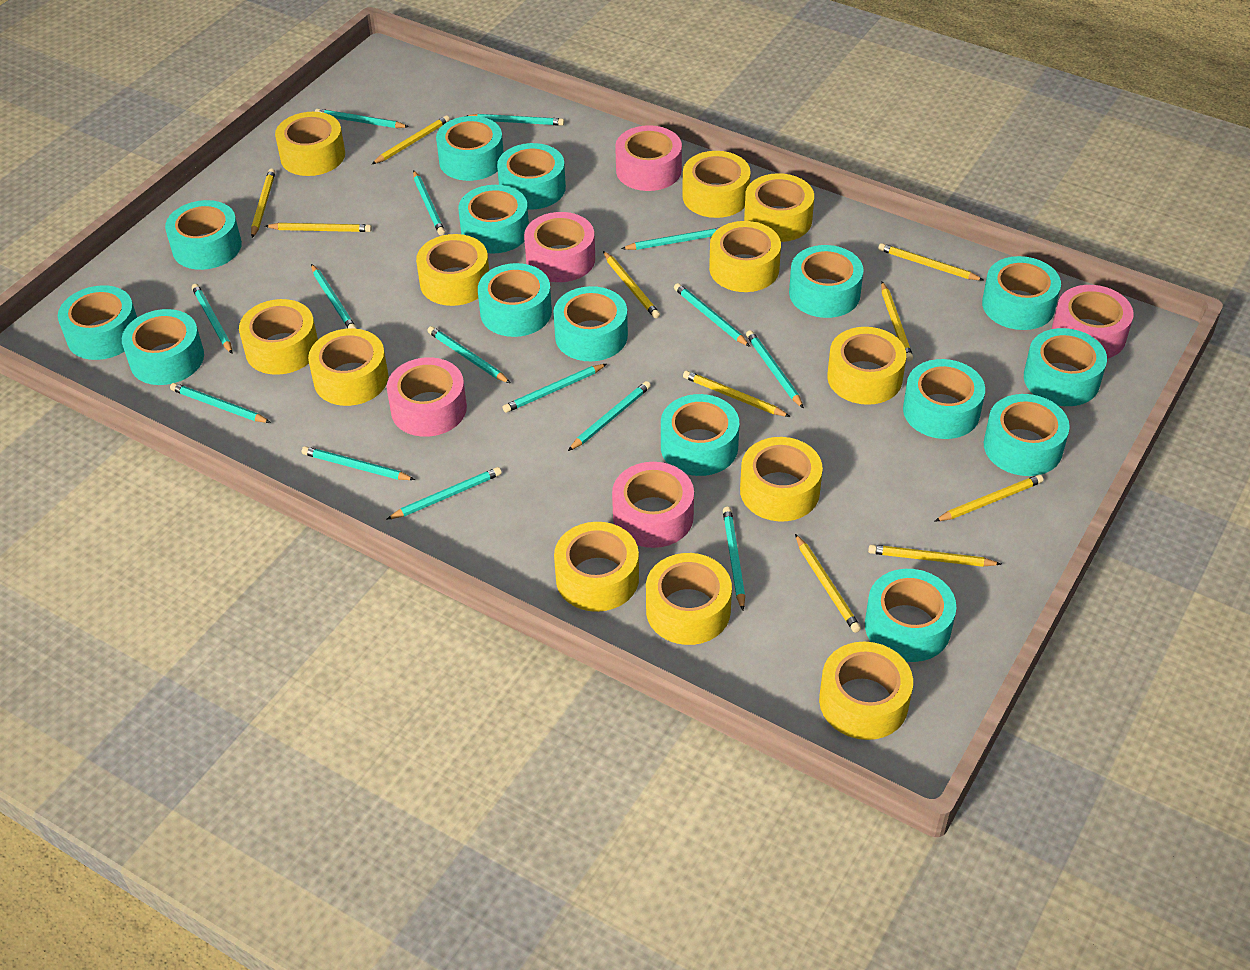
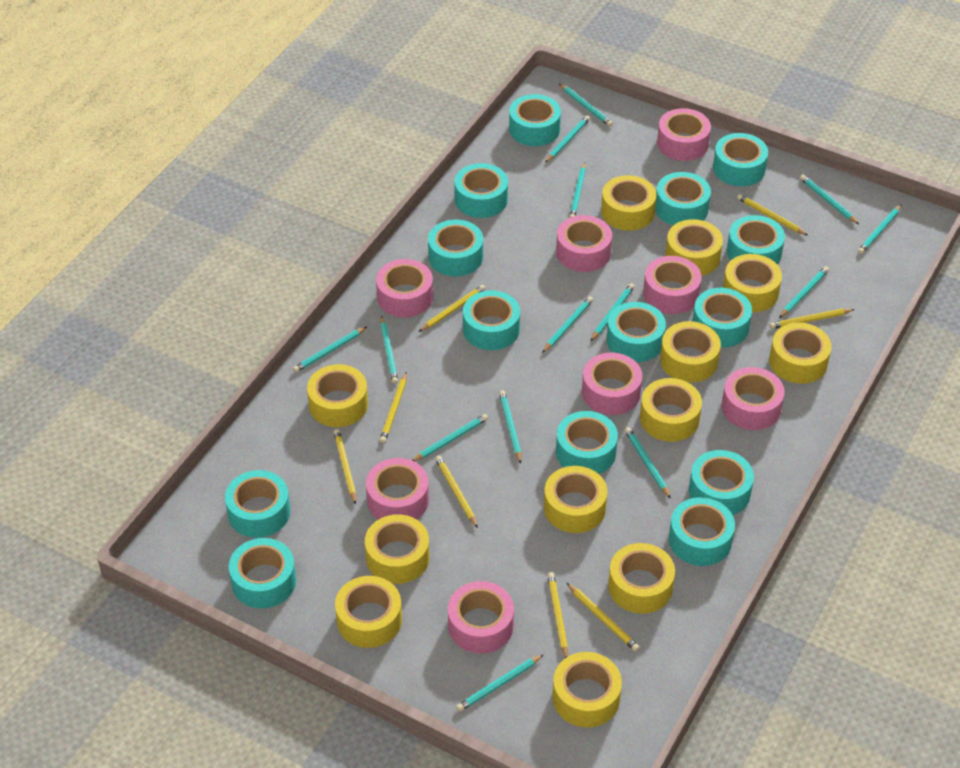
pink tape: [387,357,467,437] [524,212,595,282] [612,462,694,548] [615,125,682,191] [1052,285,1134,359] = 5 -> [366,458,429,520] [376,259,433,318] [448,581,514,654] [556,215,612,272] [582,353,642,415] [643,256,702,314] [657,108,711,161] [722,367,785,430] = 8
turquoise pencil: [170,383,271,423] [192,284,232,354] [302,446,415,480] [311,264,356,329] [315,108,409,128] [386,467,502,520] [413,170,445,235] [427,326,510,383] [467,114,564,126] [503,364,607,413] [568,381,651,451] [621,228,719,250] [674,283,750,347] [723,507,745,610] [746,330,804,409] = 15 -> [293,327,367,373] [380,316,398,384] [412,414,488,462] [456,654,544,712] [499,390,521,464] [542,296,593,353] [545,116,590,163] [559,84,613,127] [569,162,586,218] [590,283,635,342] [625,427,671,499] [779,266,829,318] [800,175,859,224] [858,205,902,254] = 14
turquoise tape: [58,285,137,360] [122,309,204,385] [165,200,242,270] [436,116,504,181] [458,185,529,253] [478,263,552,337] [497,143,566,209] [553,286,628,361] [661,394,739,476] [789,245,864,318] [865,569,956,662] [903,359,985,439] [982,256,1061,330] [984,394,1070,476] [1024,328,1107,406] = 15 -> [225,470,290,538] [229,538,296,608] [428,219,483,276] [454,163,508,218] [463,290,520,350] [509,94,561,146] [556,411,618,474] [607,302,666,362] [655,172,711,225] [669,497,735,566] [689,450,754,515] [693,288,752,347] [713,133,768,186] [727,215,785,264] = 14
yellow pencil: [251,168,275,238] [265,223,372,232] [372,115,450,164] [603,251,660,318] [683,371,790,417] [795,534,861,633] [868,545,1001,567] [878,243,983,280] [881,282,913,361] [935,475,1044,521] = 10 -> [334,429,356,505] [380,372,407,443] [418,285,486,332] [435,456,478,528] [547,572,568,658] [567,583,640,652] [737,194,808,235] [770,309,855,329] = 8

